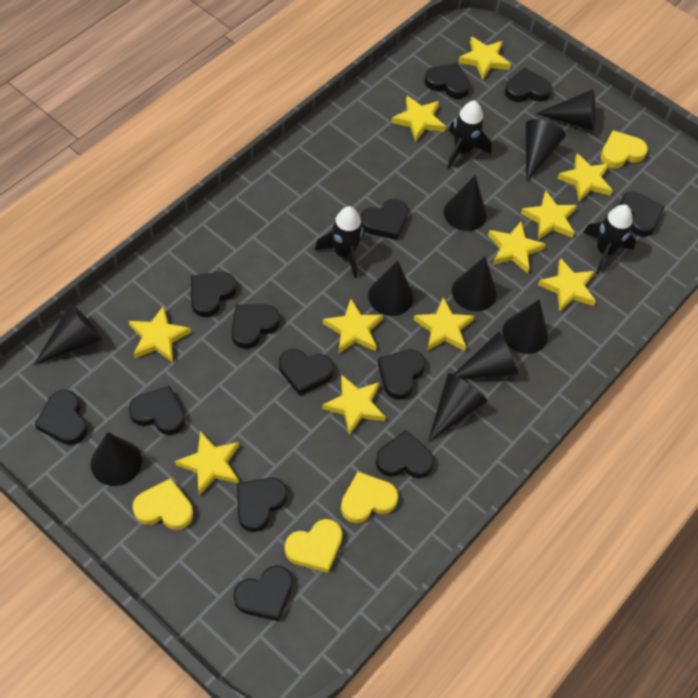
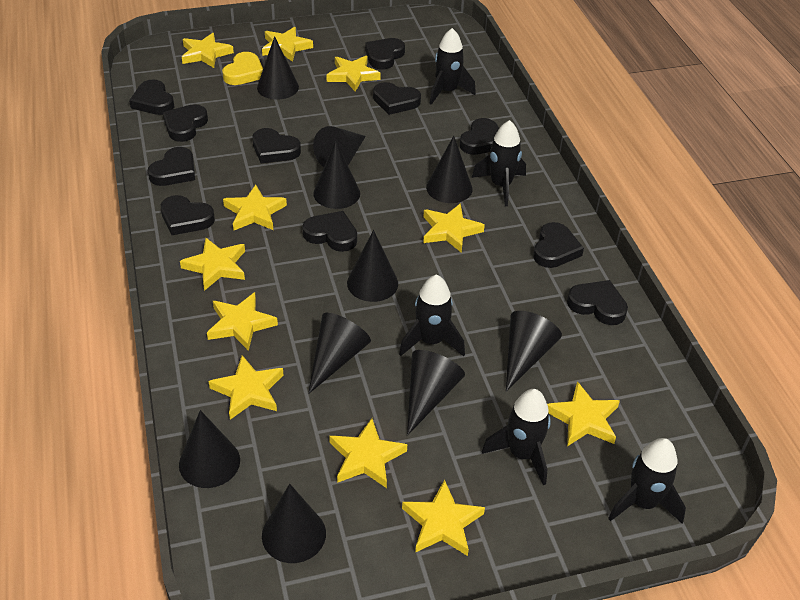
black heart: [35,390,87,445] [129,386,185,435] [191,272,237,317] [231,304,280,349] [233,566,293,622] [237,478,287,532] [279,349,334,396] [361,199,408,240] [376,430,434,478] [378,349,426,400] [424,63,470,99] [505,68,552,102] [620,192,665,237] = 13 -> [129,80,174,115] [148,147,195,186] [161,195,215,235] [163,104,208,142] [252,128,301,163] [302,211,357,252] [365,38,405,69] [373,82,421,115] [460,118,499,155] [533,222,584,268] [567,280,628,325] = 11
black rocket: [315,206,364,278] [447,100,492,169] [583,205,636,274] = 3 -> [399,274,465,357] [430,28,476,105] [472,120,526,206] [482,389,551,485] [608,438,686,523] = 5
yellow heart: [133,478,193,530] [285,519,343,573] [341,472,398,523] [600,130,648,168] = 4 -> [222,52,263,85] = 1

